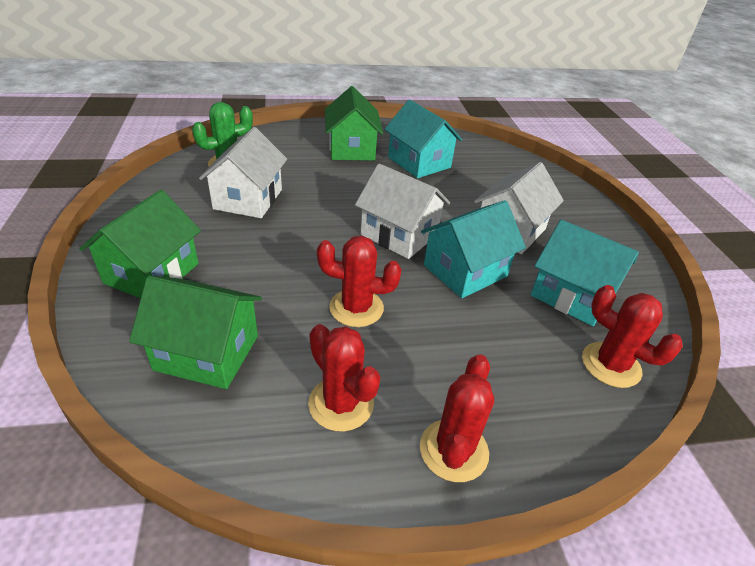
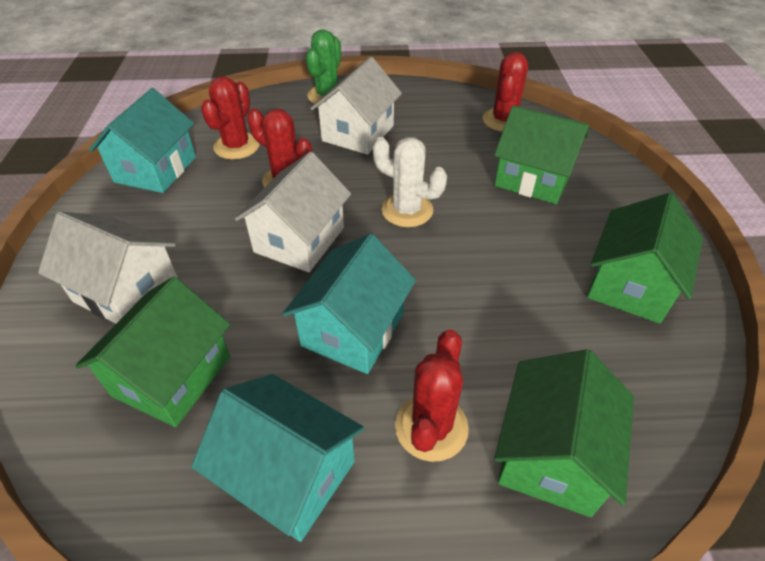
green house: [79,190,201,299] [129,276,262,389] [325,86,383,161] = 3 -> [75,277,230,427] [494,105,589,204] [494,349,634,517] [587,193,703,324] = 4
white cactus: none = 0 -> [373,137,447,227] = 1

